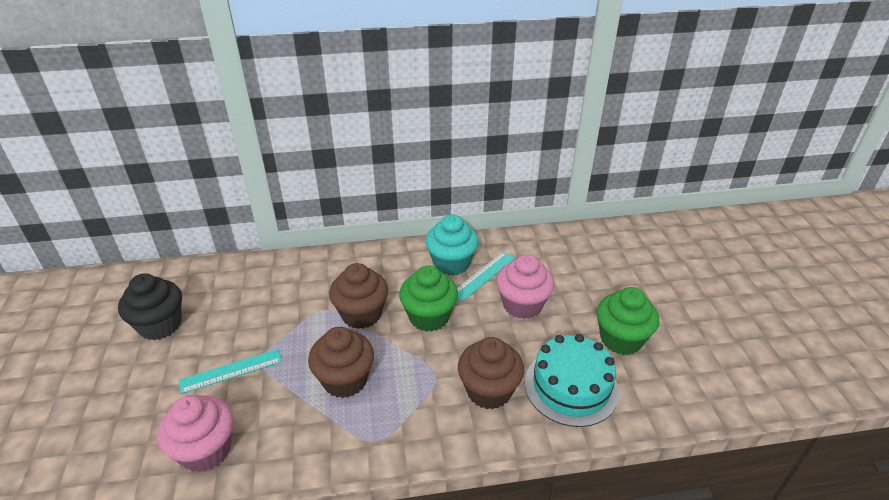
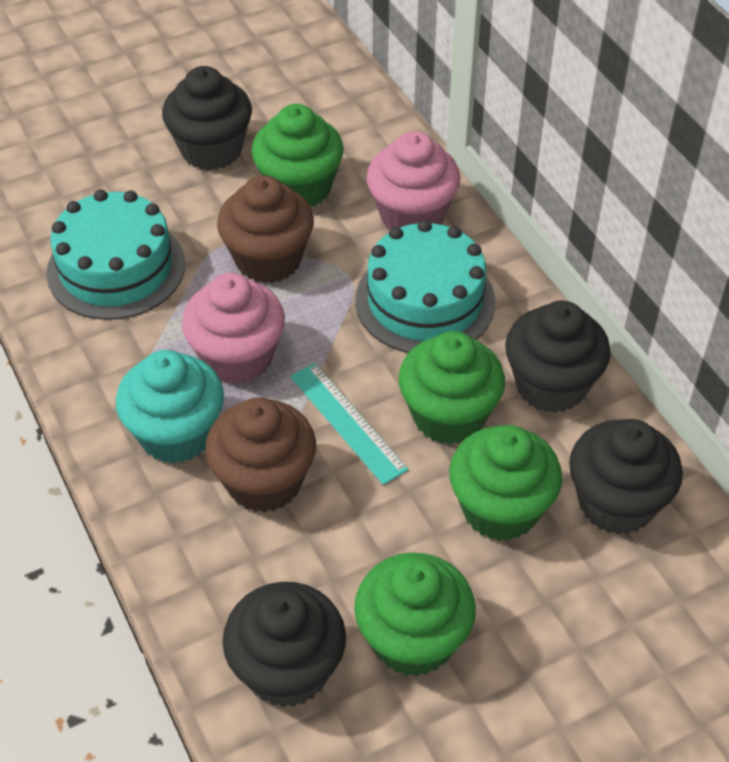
black cupcake: [118,273,182,340] = 1 -> [162,66,252,170] [223,582,346,708] [505,301,611,413] [569,419,683,535] = 4
brown cupcake: [308,327,374,398] [329,263,388,329] [458,337,524,410] = 3 -> [205,397,316,513] [217,175,314,283] = 2
green cupcake: [399,266,458,332] [597,287,659,355] = 2 -> [251,104,344,206] [354,552,476,677] [399,331,505,445] [449,425,562,541] = 4
turquoise cake: [525,334,619,427] = 1 -> [47,190,185,320] [355,220,496,353] = 2
turquoise ruler: [179,349,282,394] [457,252,515,302] = 2 -> [290,363,408,485] = 1

